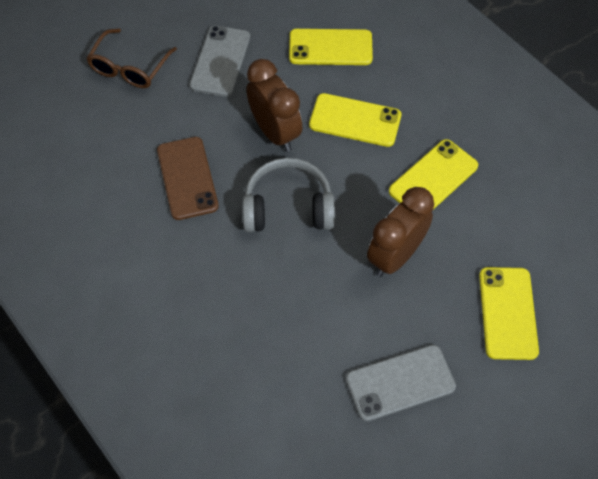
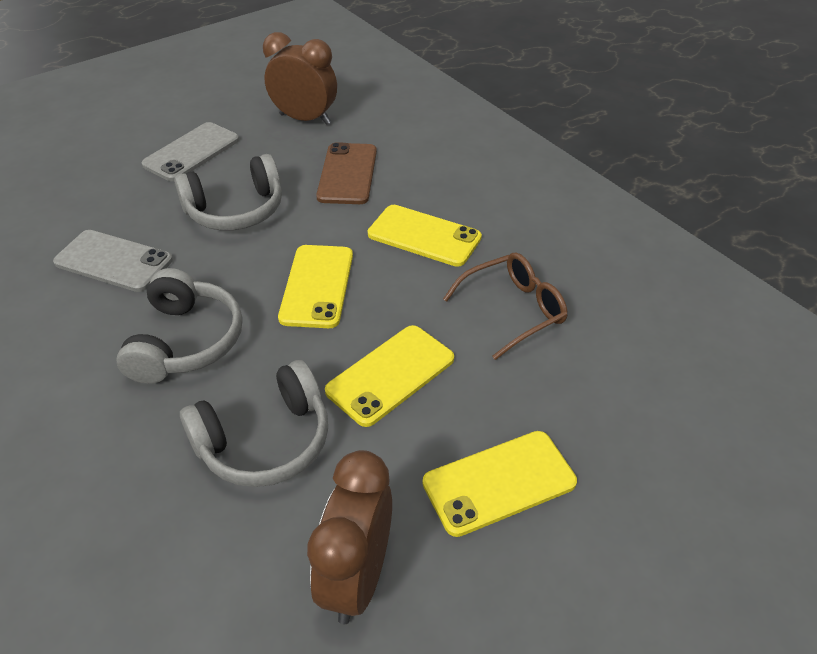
grey headphones: [242,158,335,232] = 1 -> [116,268,242,384] [174,154,282,231] [180,360,328,487] = 3

